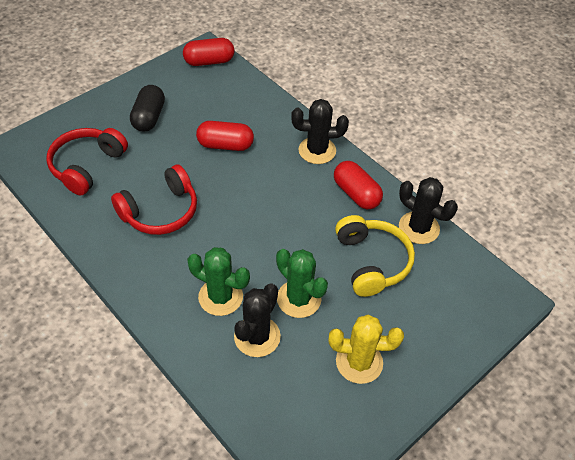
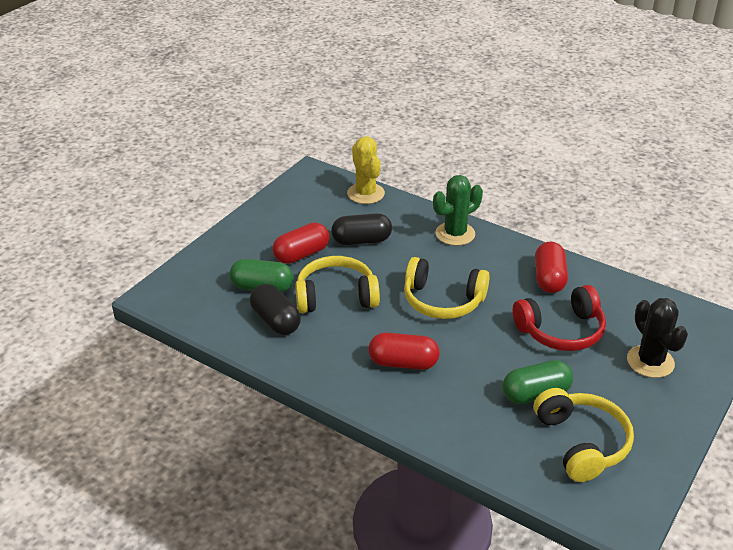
black cactus: [234,283,281,357] [291,99,349,164] [399,177,458,244] = 3 -> [627,298,688,378] = 1
black capsule: [130,85,165,132] = 1 -> [250,284,301,335] [331,213,392,245] = 2
green cactus: [187,247,250,316] [276,249,328,318] = 2 -> [433,175,483,246] = 1
green capsule: none = 0 -> [230,259,294,293] [503,360,573,404] = 2
red headphones: [46,128,128,195] [111,164,197,235] = 2 -> [513,285,606,351] = 1
yellow headphones: [335,215,415,297] = 1 -> [295,256,380,313] [404,257,490,319] [534,388,634,482] = 3

